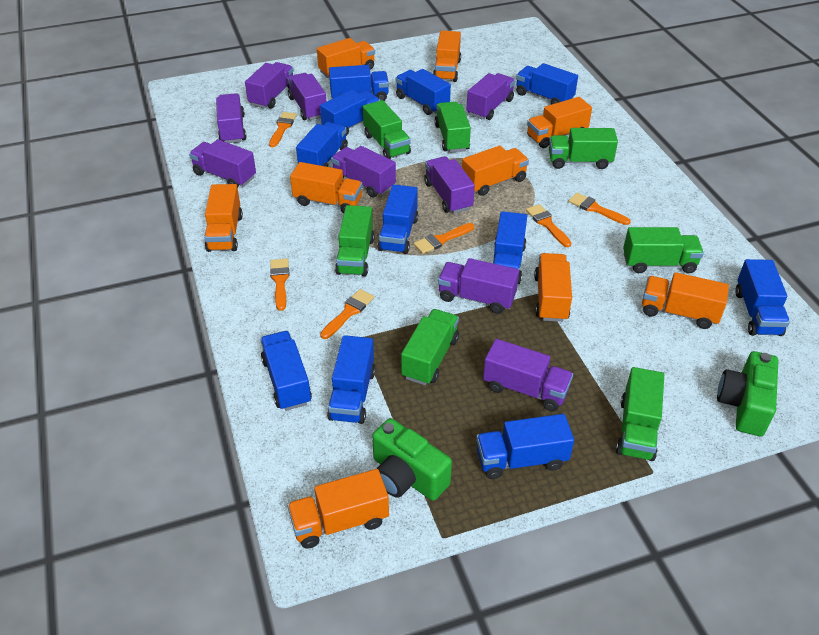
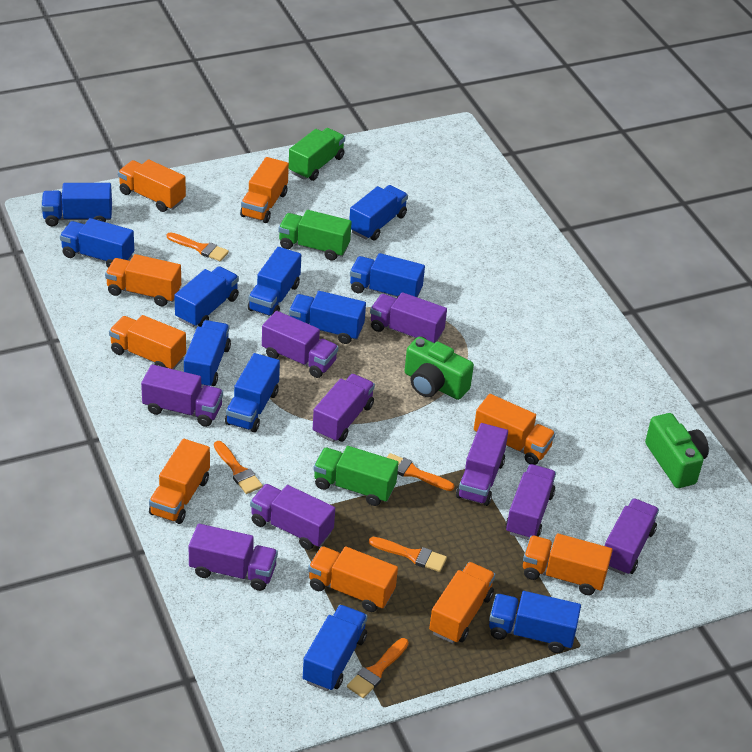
green truck: [335,205,374,277] [363,100,411,159] [401,309,459,385] [434,102,471,153] [549,128,618,169] [616,367,664,461] [623,227,704,274] = 7 -> [278,210,352,261] [289,128,345,181] [313,446,399,506] = 3
orange brush: [269,112,297,147] [270,259,290,311] [320,289,374,339] [414,223,474,254] [526,204,571,247] [568,193,631,225] = 6 -> [167,232,229,261] [214,441,263,494] [347,638,409,698] [369,537,447,572] [386,453,454,491] = 5

